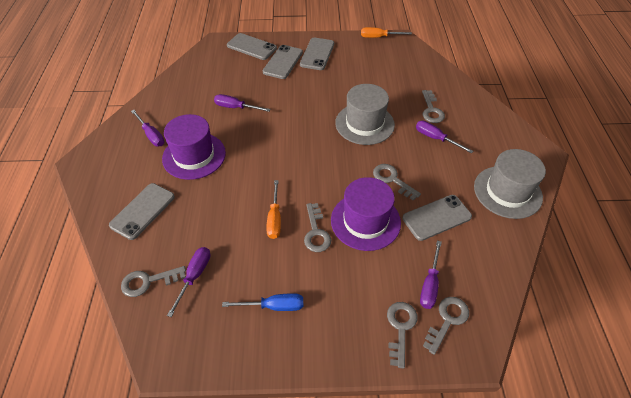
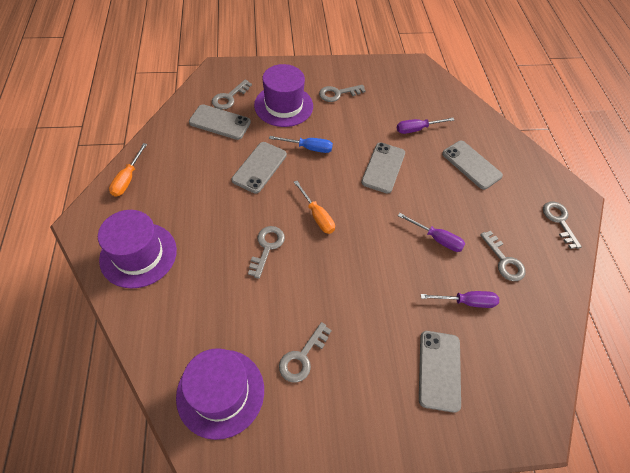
grey hat: [335,84,395,145] [474,149,546,219] = 2 -> none = 0
purple hat: [162,114,226,180] [331,177,401,251] = 2 -> [98,210,177,288] [176,348,264,440] [254,64,313,127] = 3
purple screwdriver: [131,110,165,146] [167,247,210,317] [214,94,270,112] [416,121,473,153] [420,241,442,309] = 5 -> [397,118,454,134] [398,213,465,252] [421,291,499,308] = 3

